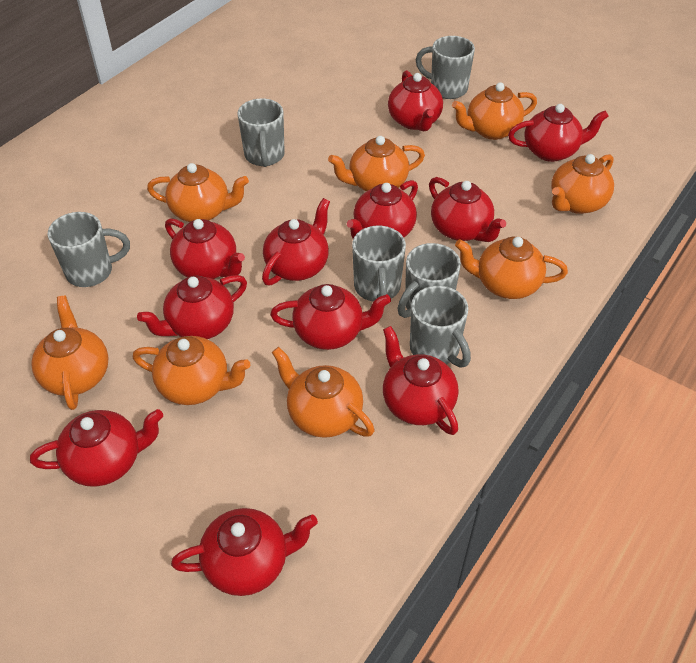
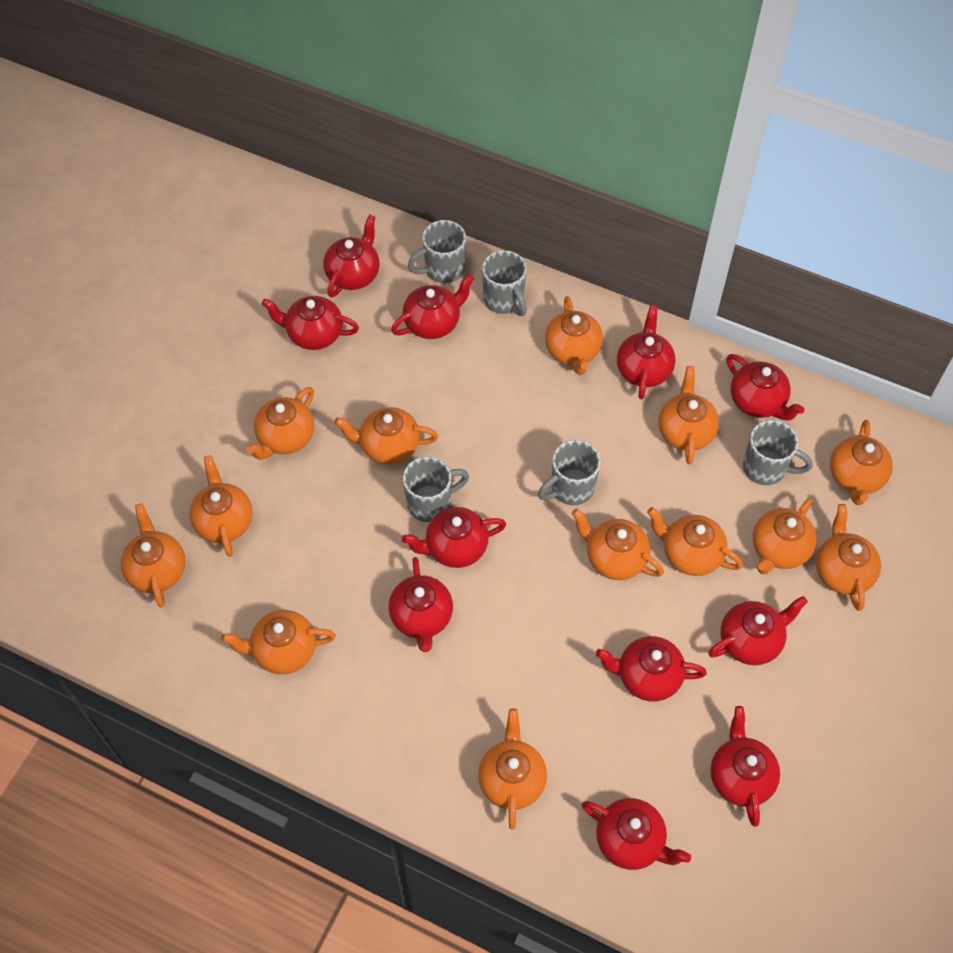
grey mug: [47,212,130,287] [238,98,285,167] [352,226,406,302] [397,243,461,318] [410,286,471,368] [416,36,475,99] = 6 -> [403,457,469,522] [408,220,466,283] [482,250,527,316] [538,440,601,505] [743,420,813,485] = 5
orange teapot: [32,296,108,410] [133,336,251,405] [147,163,249,222] [272,347,374,438] [328,136,425,191] [452,82,537,140] [455,237,568,299] [551,154,614,214] = 8 -> [121,503,185,607] [189,455,252,557] [221,610,336,674] [246,387,314,460] [334,407,438,465] [478,708,547,830] [545,296,603,375] [572,508,664,580] [647,507,743,576] [658,366,719,464] [753,498,817,574] [816,504,881,611] [830,420,893,505] = 13

